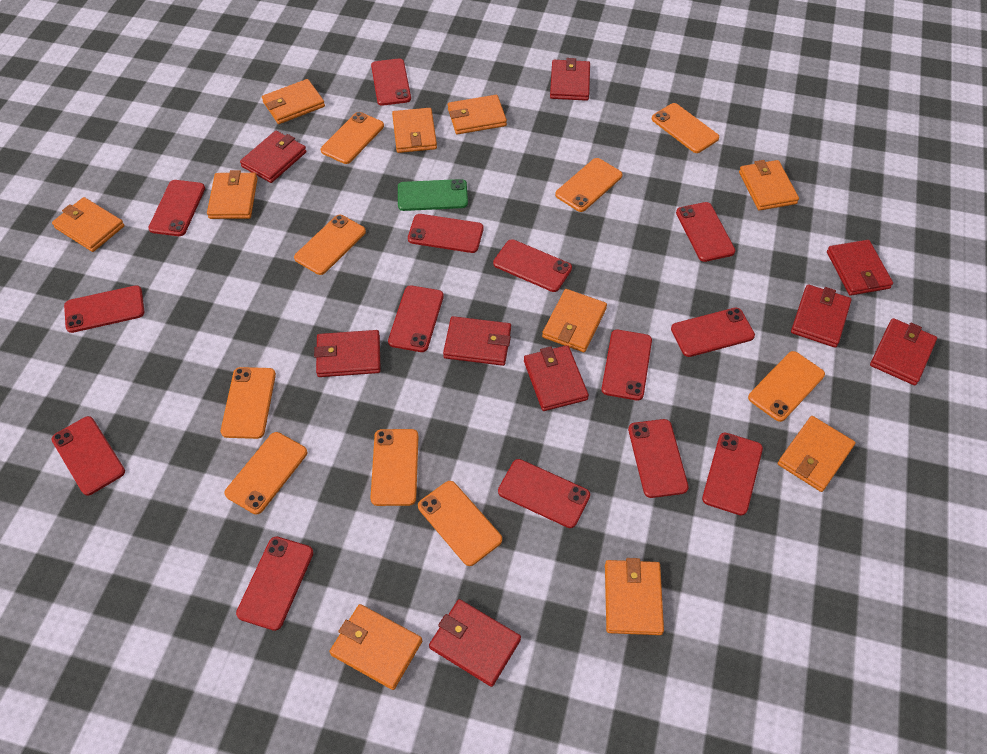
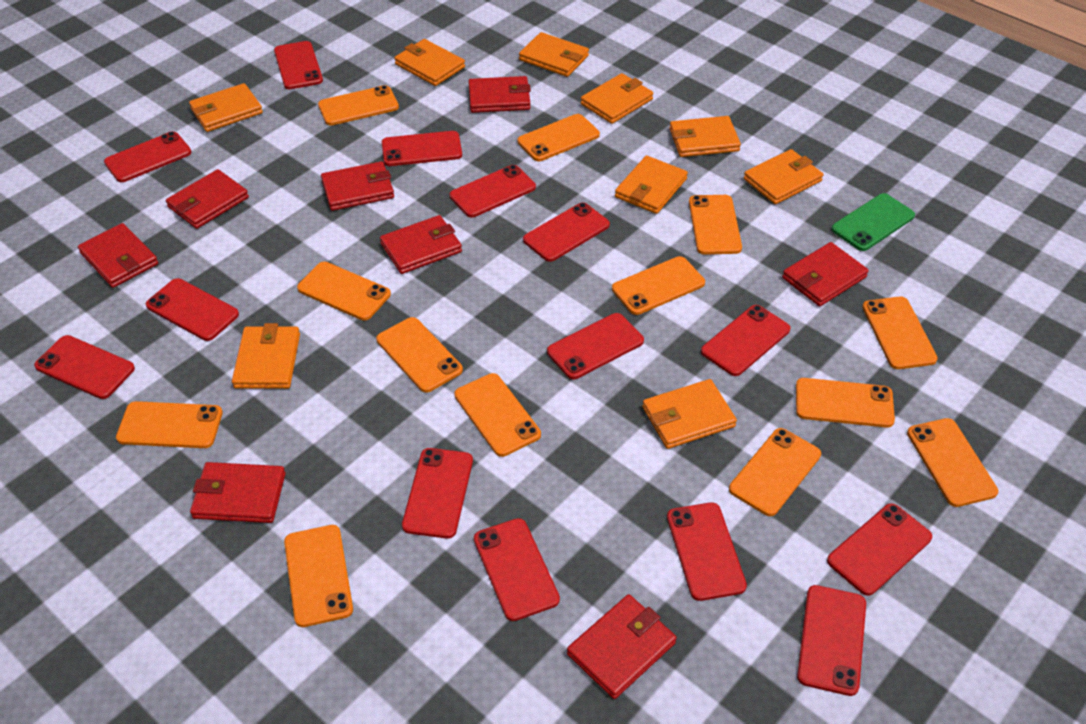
orange phone: [221,367,276,439] [224,432,307,514] [294,215,366,275] [321,112,384,164] [371,429,419,506] [418,481,502,566] [555,158,622,212] [652,103,719,153] [748,351,825,422] = 9 -> [116,401,223,448] [284,525,353,627] [297,262,391,321] [318,85,399,126] [376,317,463,393] [454,373,541,457] [517,114,600,161] [612,256,705,315] [689,195,742,255] [729,428,821,516] [796,378,895,428] [862,297,938,369] [907,418,998,507] = 13
orange wallet: [52,197,125,252] [207,170,258,219] [262,79,325,124] [329,604,422,690] [392,108,437,153] [448,95,507,134] [542,289,607,352] [605,558,664,635] [739,160,799,211] [778,416,856,492] = 10 -> [189,83,263,132] [232,323,300,389] [394,39,465,86] [519,32,589,77] [581,73,653,124] [615,156,688,214] [642,379,737,449] [669,116,741,157] [744,149,823,204] = 9
red wallet: [240,131,307,183] [314,330,381,377] [429,599,521,687] [443,316,511,366] [524,345,589,411] [550,58,590,101] [791,284,852,348] [827,240,893,296] [870,318,937,386] = 9 -> [78,223,158,288] [166,169,249,229] [190,462,286,523] [321,161,394,211] [380,215,462,274] [468,76,531,113] [567,594,677,699] [782,242,869,307] = 8

